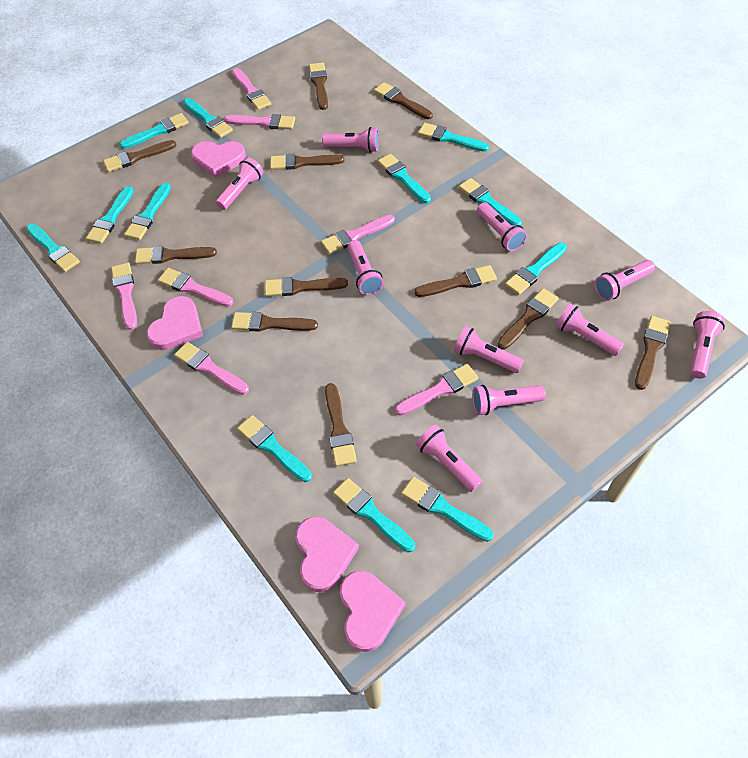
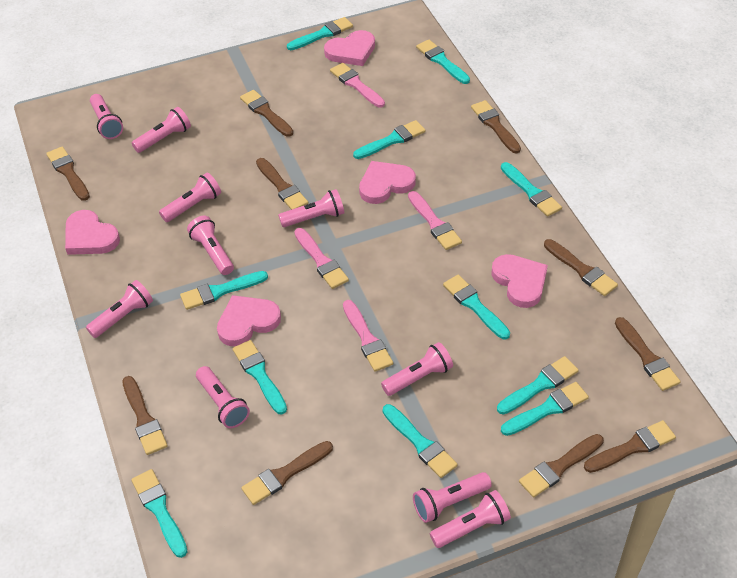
brown brush: [103,140,176,172] [135,246,217,264] [231,312,318,332] [265,277,348,297] [270,154,344,170] [309,62,328,110] [325,383,357,466] [374,82,433,119] [414,265,497,297] [497,288,558,350] [635,316,671,390] = 11 -> [46,146,90,201] [122,376,168,455] [240,90,293,137] [241,441,333,505] [256,158,308,210] [471,100,521,154] [519,434,604,498] [544,239,618,296] [584,420,676,473] [615,317,680,391] = 10
pink brush: [111,263,137,330] [158,268,233,307] [174,342,249,395] [224,114,295,129] [232,68,271,110] [321,215,395,254] [395,364,478,416] = 7 -> [294,228,349,289] [330,63,385,107] [343,300,393,372] [408,191,462,250] = 4
pink heart: [147,296,203,350] [191,141,246,178] [295,517,359,592] [340,570,406,652] = 4 -> [65,210,120,255] [217,295,281,346] [324,30,375,66] [359,161,416,204] [491,254,548,308] = 5
turquoise brush: [26,224,80,272] [86,186,134,244] [119,113,189,149] [124,183,171,240] [184,98,233,138] [237,415,312,482] [333,478,415,552] [377,154,431,203] [401,477,494,542] [418,123,489,152] [459,178,522,226] [505,242,567,295] = 12 -> [131,469,188,558] [180,271,268,310] [233,340,287,415] [287,17,353,50] [353,120,426,159] [383,404,458,478] [416,40,470,84] [443,275,510,339] [497,356,579,415] [501,162,562,217] [501,382,589,436] = 11

